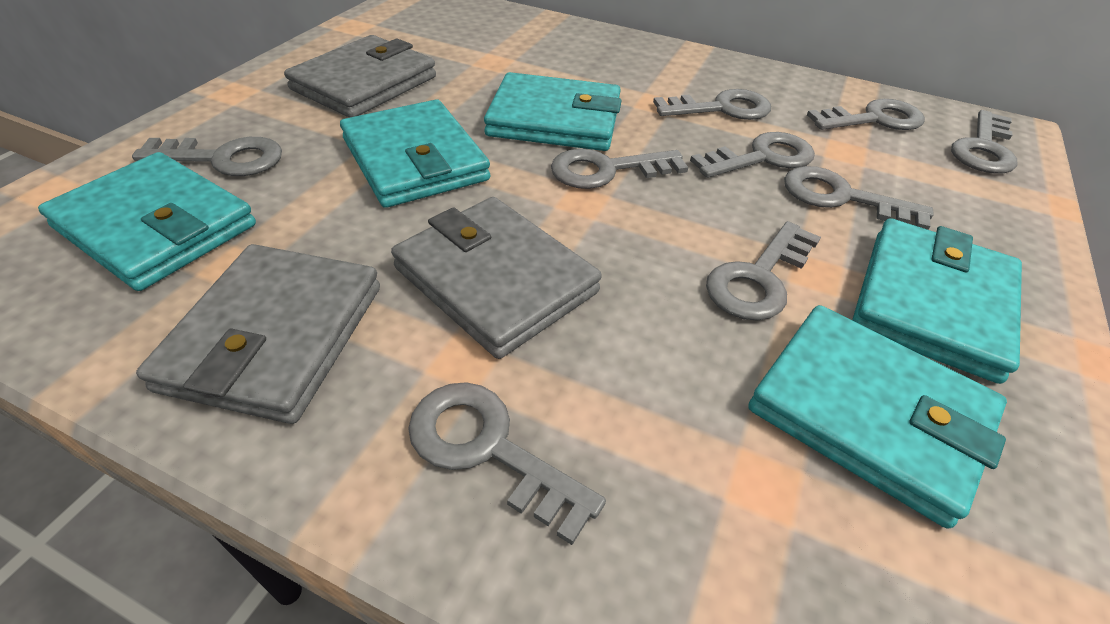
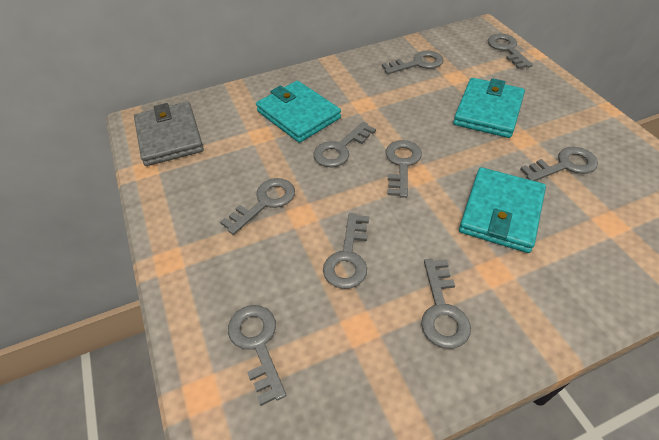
grey wallet: [136,244,380,424] [284,35,436,118] [391,197,602,359] = 3 -> [134,102,204,166] = 1
turquoise wallet: [38,152,256,291] [340,99,490,208] [484,72,622,151] [748,305,1007,529] [852,218,1022,384] = 5 -> [256,81,341,143] [453,78,525,138] [459,167,546,253] = 3

